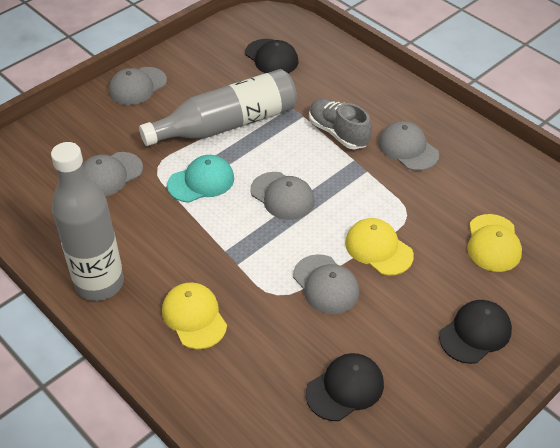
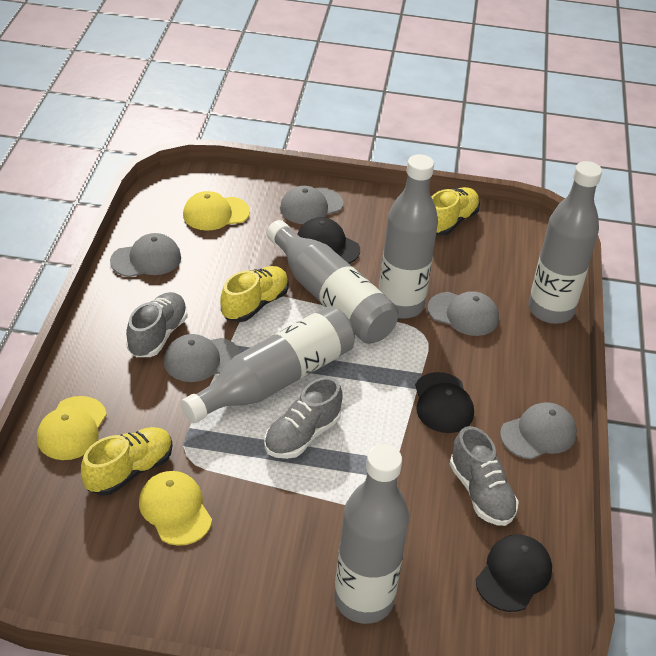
grey bottle: [51,142,124,301] [139,69,297,146] = 2 -> [181,306,355,423] [267,220,398,344] [334,444,409,624] [379,154,438,319] [528,161,602,324] = 5
grey shoe: [309,98,372,149] = 1 -> [126,292,188,357] [264,377,343,459] [450,426,519,526] = 3
turquoise cap: [167,155,234,202] = 1 -> none = 0
yellow shoe: none = 0 -> [81,427,172,495] [220,266,289,322] [432,187,480,236] = 3

